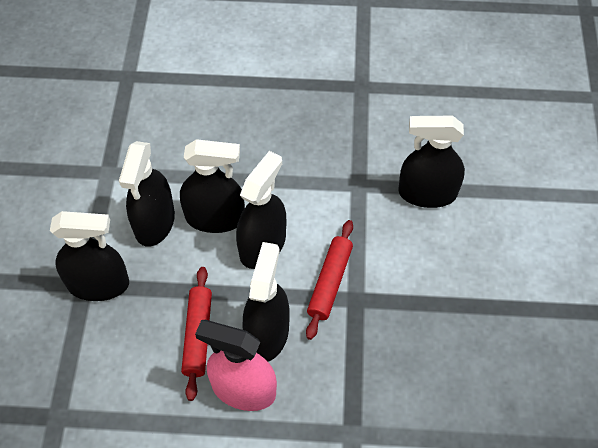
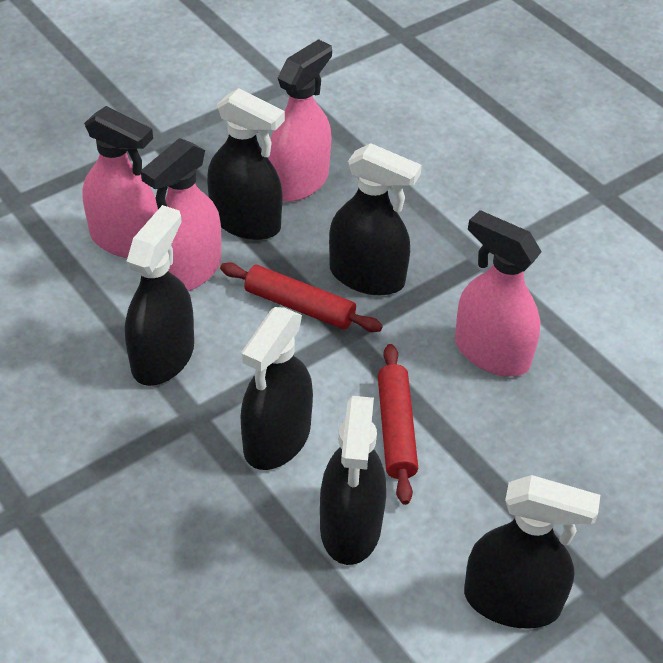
pink spray bottle: [195,320,277,411] = 1 -> [82,106,158,258] [141,138,221,291] [268,39,332,202] [455,210,542,377] = 4

